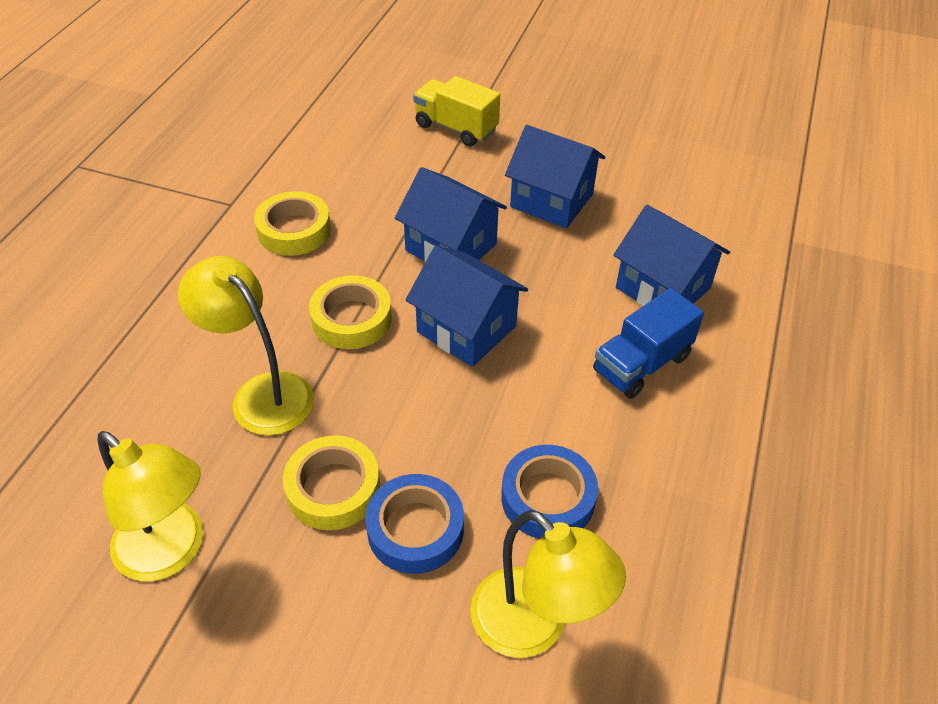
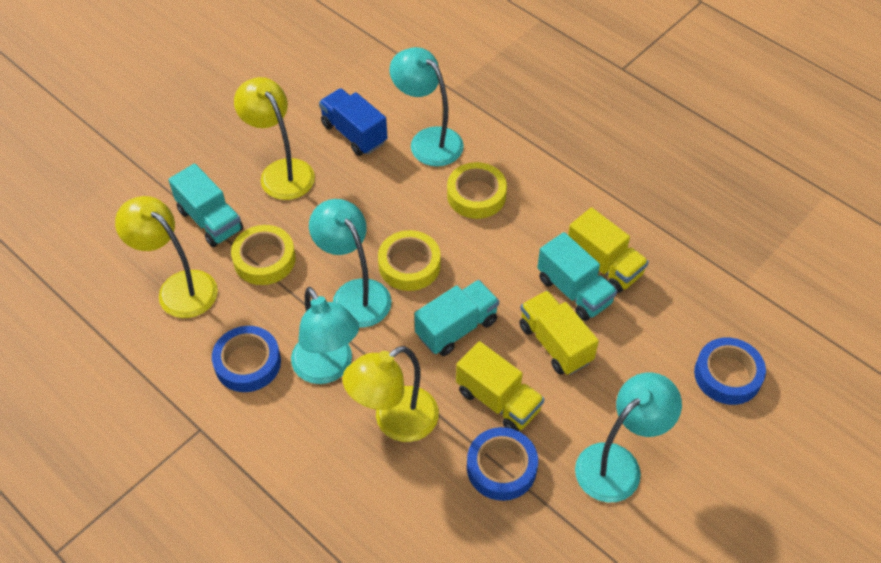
blue house: [395,167,507,262] [406,246,528,367] [505,125,605,228] [614,205,730,306] = 4 -> none = 0
blue tape: [365,474,464,574] [501,445,598,539] = 2 -> [212,326,281,392] [467,427,538,501] [694,337,766,405] = 3
turquoise lamp: none = 0 -> [291,287,359,384] [309,199,392,328] [390,47,464,167] [575,372,682,503] = 4
turquoise truck: none = 0 -> [168,164,243,247] [414,280,499,356] [537,232,617,321] = 3
yellow truck: [413,76,500,147] = 1 -> [456,341,544,431] [519,290,599,375] [568,208,649,293] = 3

